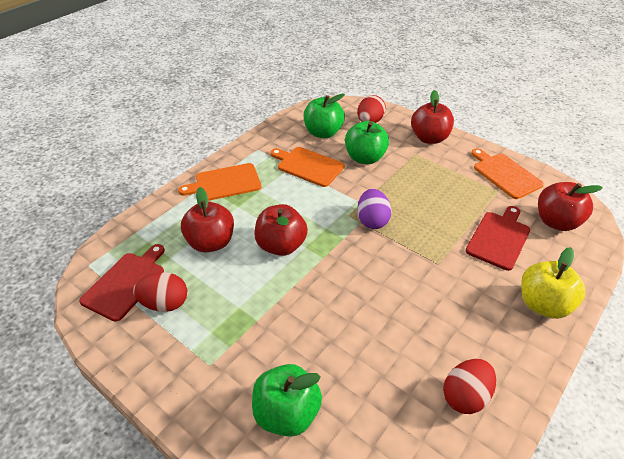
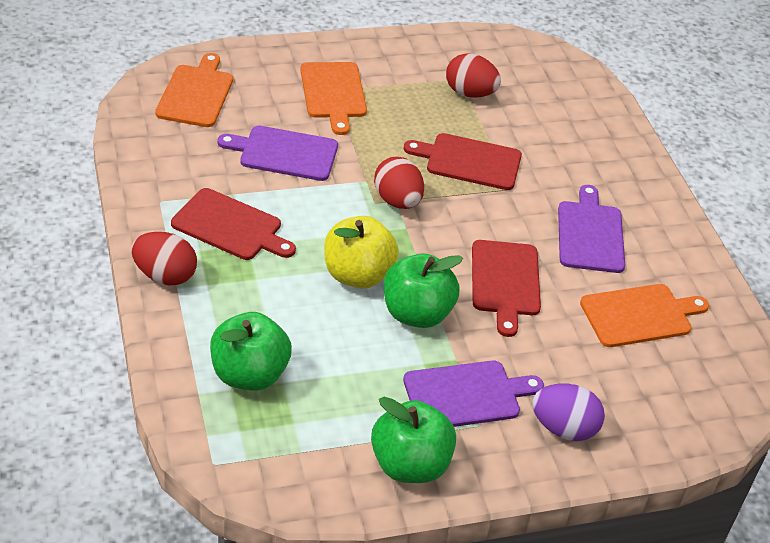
purple cutting board: none = 0 -> [218,126,338,181] [403,361,544,427] [558,185,625,273] = 3
red apple: [181,187,234,253] [255,204,308,256] [411,90,454,144] [538,182,603,231] = 4 -> none = 0
red cutting board: [79,244,165,322] [466,206,530,271] = 2 -> [171,188,296,260] [404,133,522,190] [472,240,541,337] = 3

